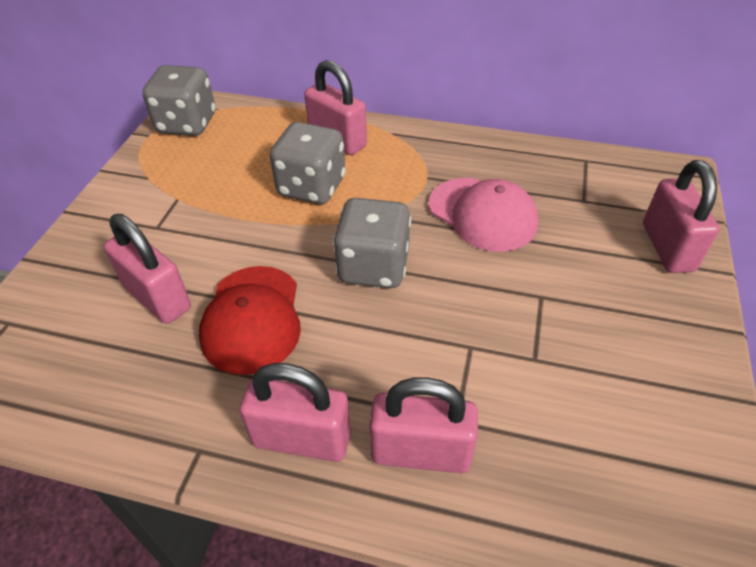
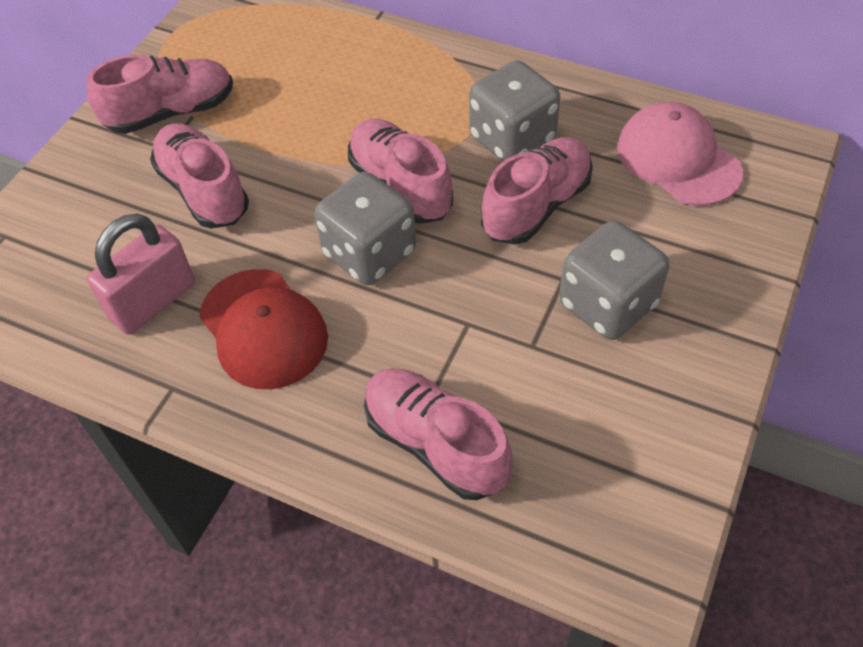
pink padlock: [104,214,191,324] [240,363,351,462] [304,60,367,155] [370,377,478,473] [643,160,720,273] = 5 -> [87,214,195,335] = 1
pink shoe: none = 0 -> [87,54,233,134] [150,123,249,229] [348,119,453,224] [364,368,512,500] [481,137,593,244] = 5

